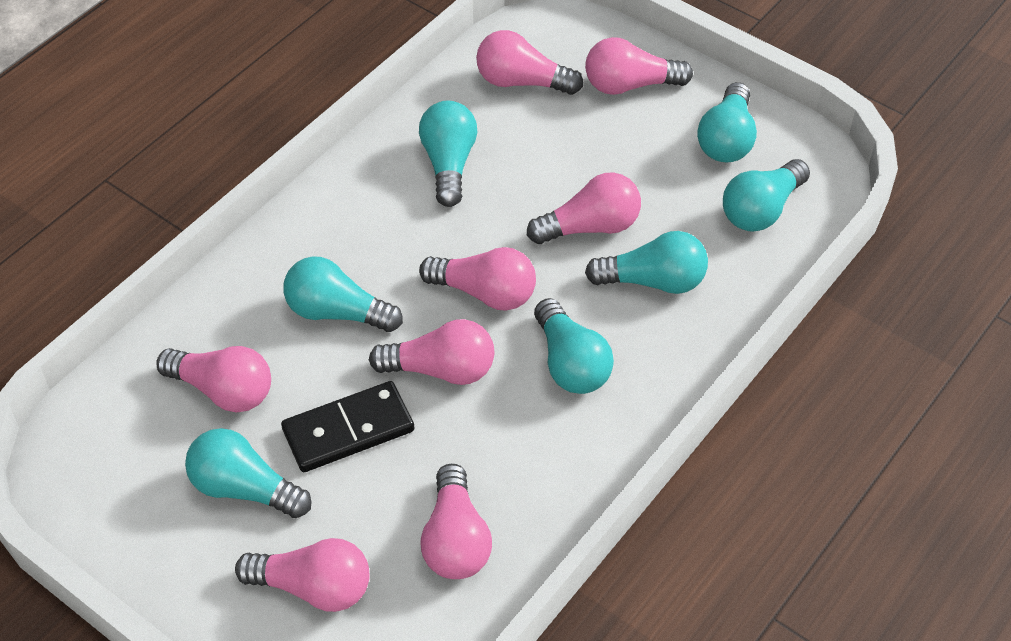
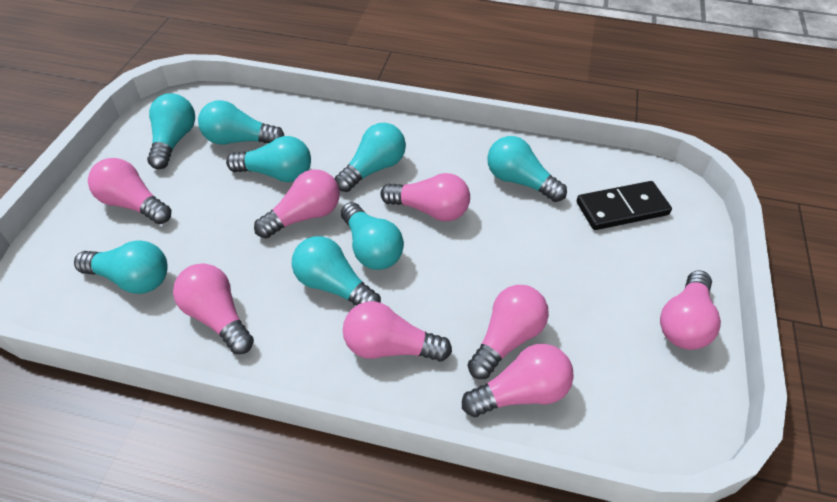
turquoise light bulb: [185,428,311,518] [283,256,403,332] [419,101,477,207] [534,298,614,394] [585,231,708,294] [697,82,757,162] [723,159,810,231] = 7 -> [74,240,168,294] [147,93,195,169] [198,100,284,145] [226,136,311,182] [292,236,381,306] [335,123,406,192] [341,202,404,270] [487,136,567,202] = 8

